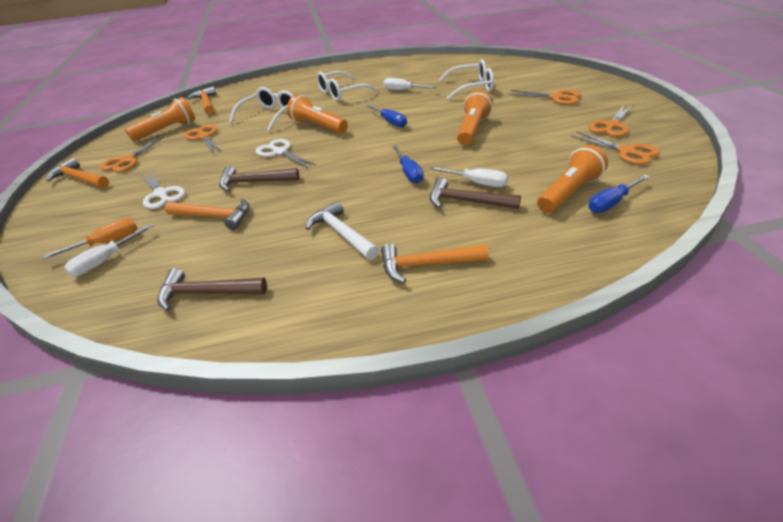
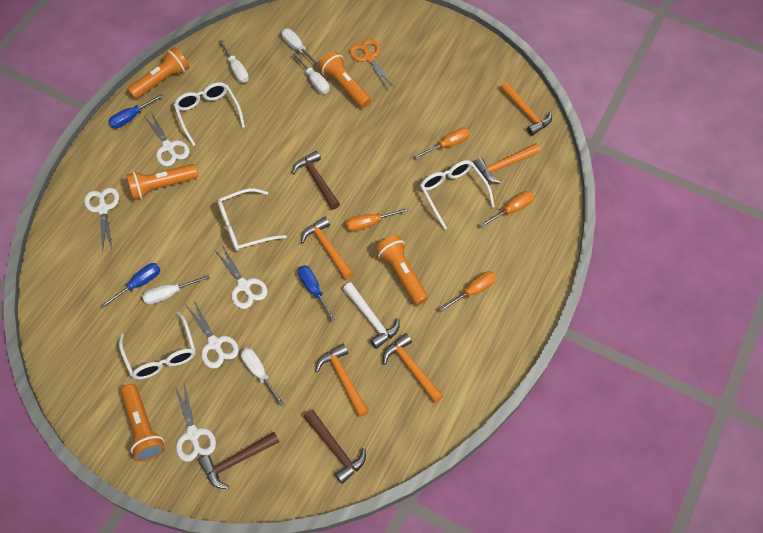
orange flashlight: [125,97,195,141] [287,94,348,134] [457,90,493,145] [537,145,608,213] = 4 -> [120,384,165,462] [126,164,198,200] [127,47,189,99] [319,51,371,108] [375,235,428,305] = 5
orange hammer: [46,158,109,188] [165,198,249,230] [187,86,216,115] [381,243,489,283] = 4 -> [301,217,353,279] [315,344,369,417] [383,333,443,403] [474,143,540,184] [500,82,552,136] = 5
orange scissors: [100,136,165,172] [184,125,222,154] [508,90,581,105] [571,131,660,165] [589,105,634,137] = 5 -> [349,39,395,89] = 1
orange screwdriver: [42,218,137,260] = 1 -> [346,208,409,232] [414,128,470,159] [439,271,496,312] [480,191,534,228] = 4
white glasses: [229,87,294,131] [317,71,378,101] [438,59,494,100] = 3 -> [119,311,195,380] [174,82,245,146] [217,188,287,251] [420,160,495,229] = 4
white scissors: [140,170,185,209] [256,139,316,168] = 2 -> [84,188,119,251] [144,112,190,166] [175,384,216,462] [185,301,239,368] [216,245,267,309] = 5
white screwdriver: [64,224,153,276] [383,78,437,90] [430,167,508,187] = 3 -> [142,275,210,305] [219,40,249,83] [241,348,284,406] [281,29,319,67] [293,53,329,94] = 5

